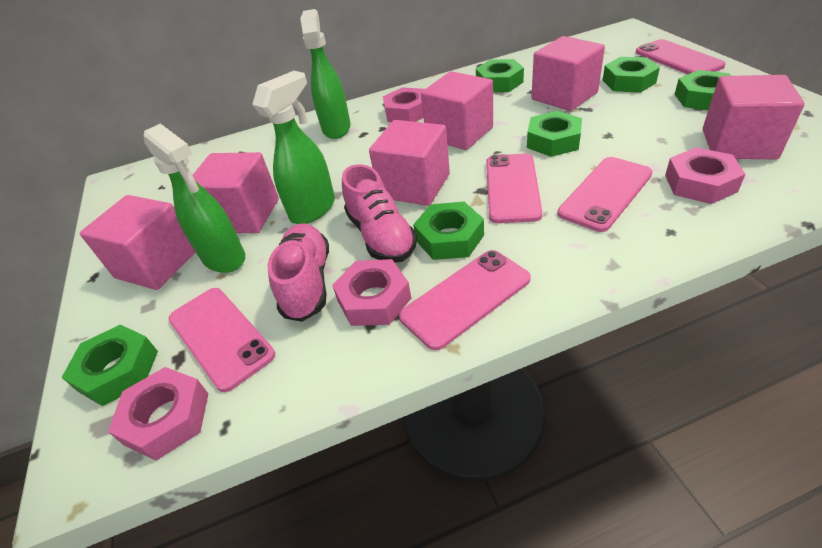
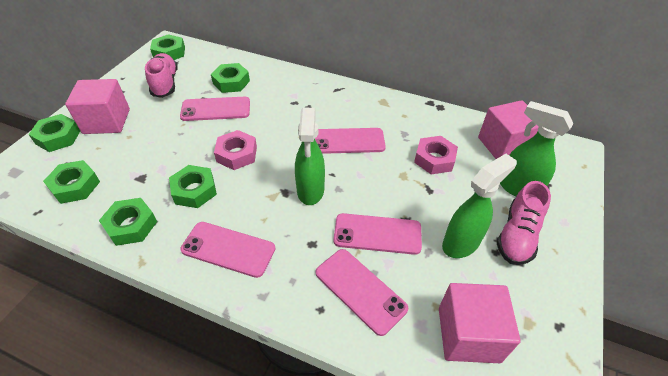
pink cube: [80,195,195,290] [193,152,279,233] [369,120,450,206] [421,71,493,150] [532,36,605,111] [703,75,805,159] = 6 -> [65,79,130,134] [439,283,521,363] [478,100,539,159] = 3
pink nut: [108,367,209,461] [332,259,411,326] [383,87,425,122] [665,147,746,204] = 4 -> [214,130,257,170] [414,136,458,175] = 2

